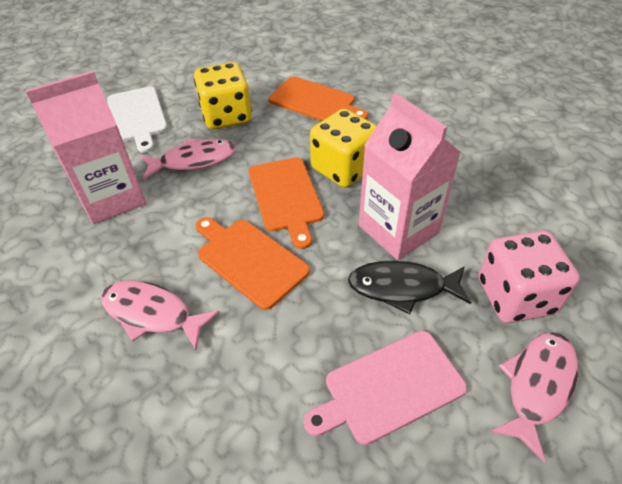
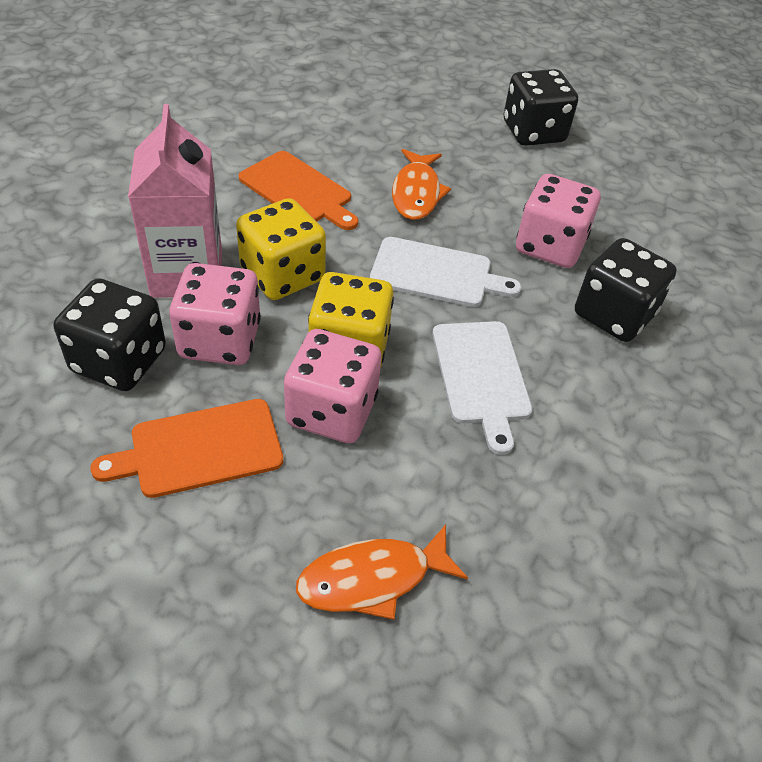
black dice: none = 0 -> [54,278,166,391] [504,69,578,146] [575,238,677,342] = 3
black fish: [348,260,471,314] = 1 -> none = 0
orange cutting board: [196,217,310,310] [249,157,324,249] [268,76,368,121] = 3 -> [90,399,283,498] [239,151,358,230] = 2
orange fish: none = 0 -> [296,524,468,620] [392,149,451,220] = 2
pink carton: [25,71,146,224] [359,93,461,260] = 2 -> [128,104,222,298] = 1
pink cutting board: [303,331,467,445] = 1 -> none = 0
pink dice: [479,230,580,323] = 1 -> [169,263,261,365] [284,329,381,443] [516,174,601,268] = 3
pink fish: [101,280,220,350] [140,139,236,180] [490,332,578,463] = 3 -> none = 0
white cutting board: [107,86,168,153] = 1 -> [370,237,521,307] [432,321,532,455] = 2

